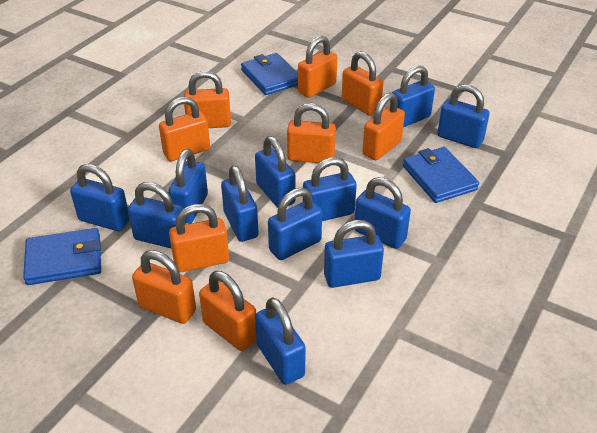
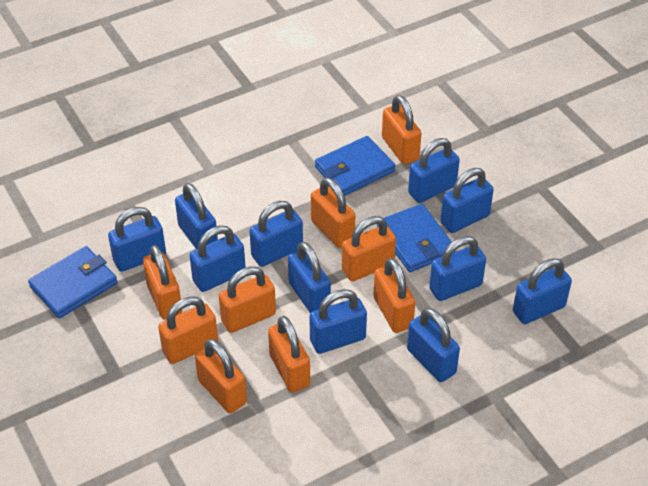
blue padlock: [70,164,130,231] [128,182,186,249] [168,149,208,224] [221,166,259,242] [255,136,295,208] [255,297,306,385] [268,188,322,260] [303,157,357,221] [324,220,384,288] [355,177,411,249] [392,65,435,127] [437,84,490,148] = 12 -> [108,207,166,272] [175,183,218,249] [189,226,246,292] [249,201,303,267] [288,242,331,313] [309,289,367,354] [407,308,460,382] [408,138,460,203] [429,236,486,301] [440,168,494,233] [513,258,572,324] = 11

